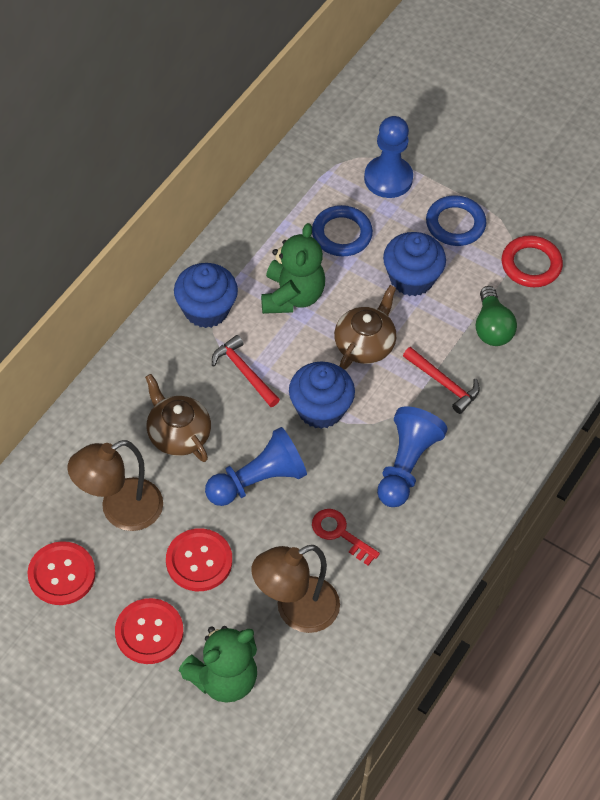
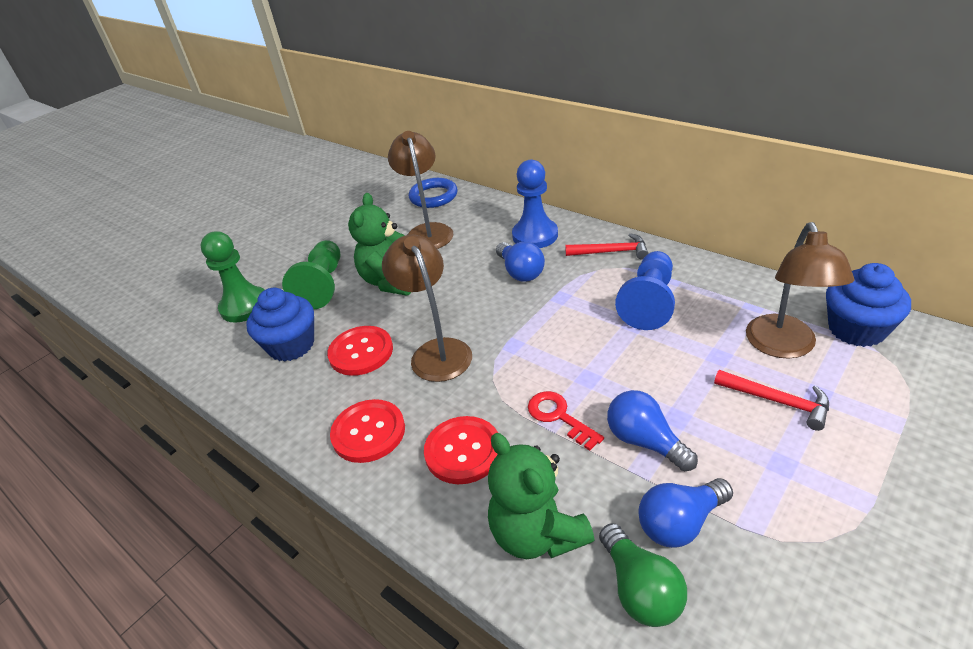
blue cupcake: [174,263,238,328] [289,362,355,429] [383,232,446,296] = 3 -> [246,288,314,362] [826,263,911,347] = 2
blue light bulb: none = 0 -> [496,242,545,282] [607,390,698,471] [639,478,733,548] = 3
blue pawn: [205,427,307,506] [364,116,413,198] [377,406,448,507] = 3 -> [512,160,558,248] [615,251,675,330] = 2
blue ring: [312,205,373,256] [426,195,486,246] = 2 -> [409,178,458,208] = 1
brown lamp: [67,440,163,531] [251,545,340,633] = 2 -> [382,235,472,382] [388,131,454,249] [746,222,854,358] = 3
brown teapot: [145,374,211,462] [334,285,396,370] = 2 -> none = 0
green pawn: none = 0 -> [200,231,264,323] [282,240,340,309] = 2
red ring: [502,235,563,287] = 1 -> none = 0

